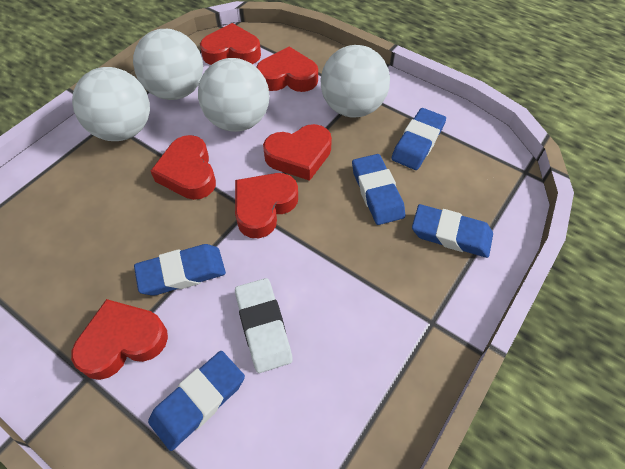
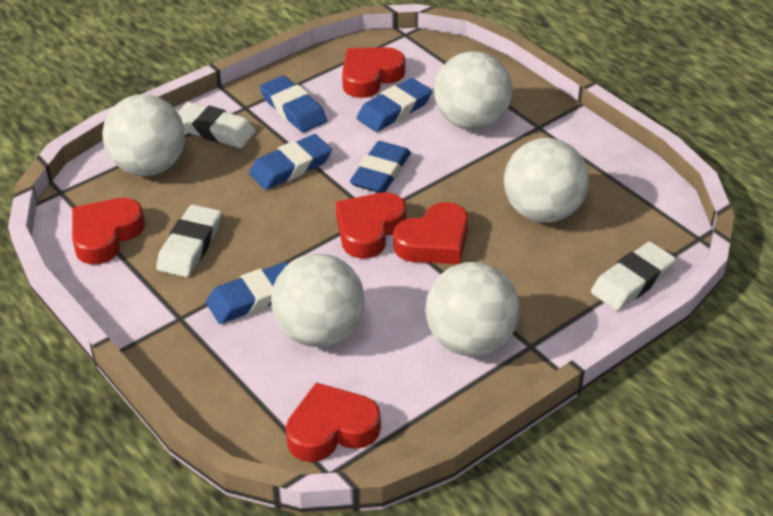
red heart: [71,299,168,380] [151,135,216,200] [200,23,261,65] [235,173,298,238] [256,47,318,92] [263,124,332,181] = 6 -> [72,198,145,265] [286,383,381,462] [336,192,406,258] [342,47,405,98] [393,202,468,264] = 5
white ball: [72,67,150,141] [133,29,203,100] [198,58,270,132] [321,45,390,118] = 4 -> [102,94,185,176] [271,254,365,347] [425,262,520,356] [434,51,512,130] [504,138,589,223] = 5
white eraser: [235,278,293,373] = 1 -> [156,204,222,277] [178,102,256,148] [591,242,676,310] = 3

